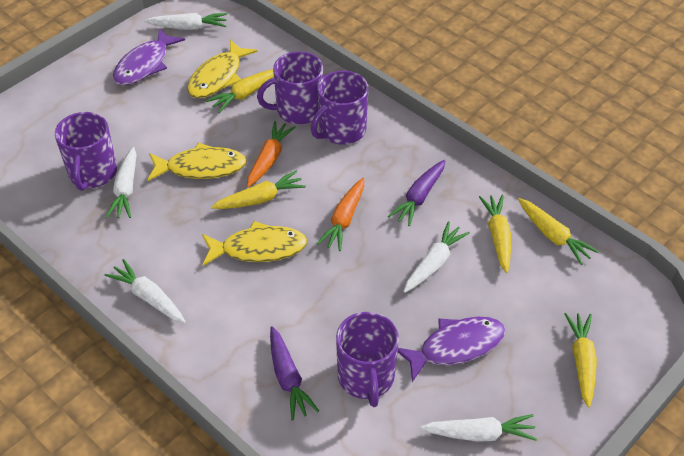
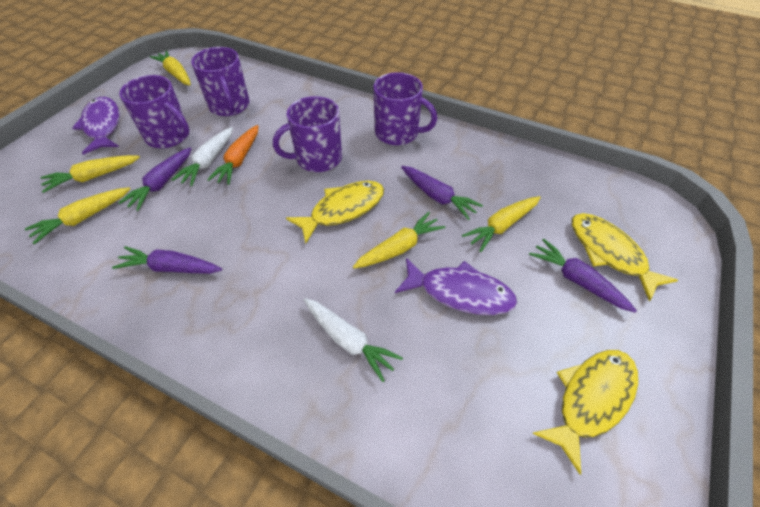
orange carrot: [247,121,296,187] [317,178,364,251] = 2 -> [207,125,259,185] = 1
purple carrot: [270,326,319,421] [388,160,445,226] = 2 -> [112,246,222,274] [118,147,192,211] [401,166,483,220] [529,238,637,313] = 4
white carrot: [104,259,186,323] [106,147,137,218] [144,13,227,30] [403,221,470,293] [420,414,537,442] = 5 -> [171,127,233,186] [304,298,403,382] = 2

